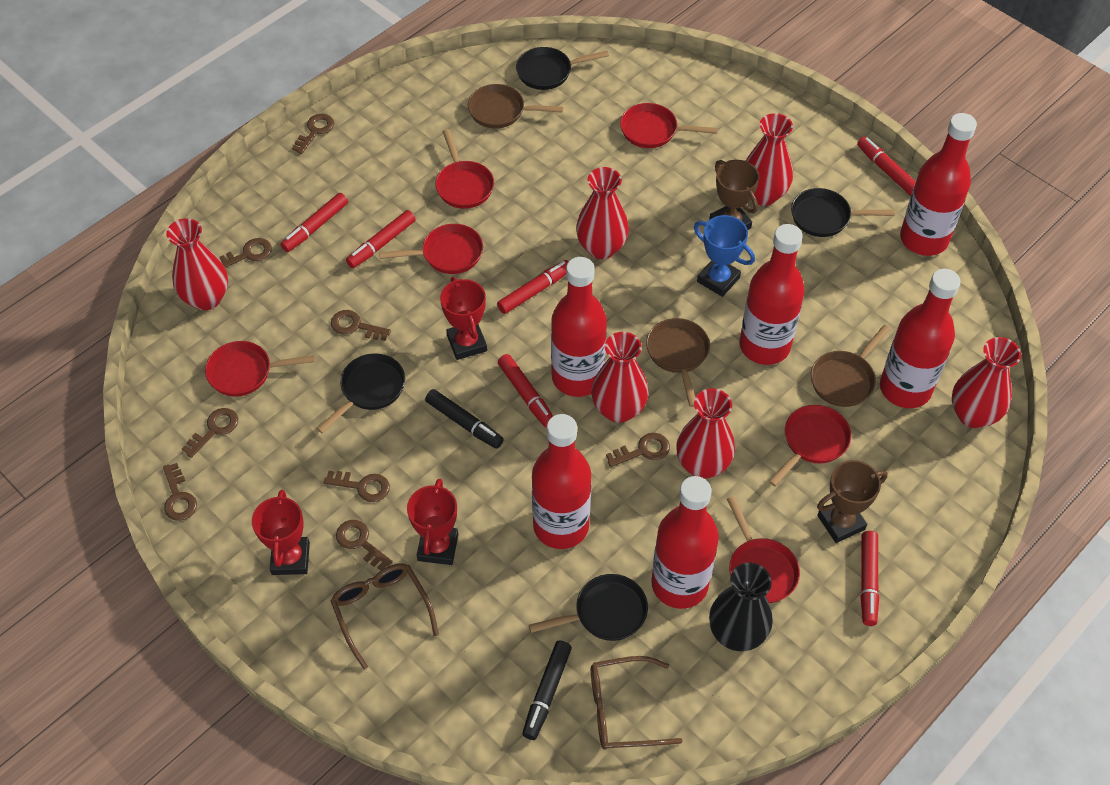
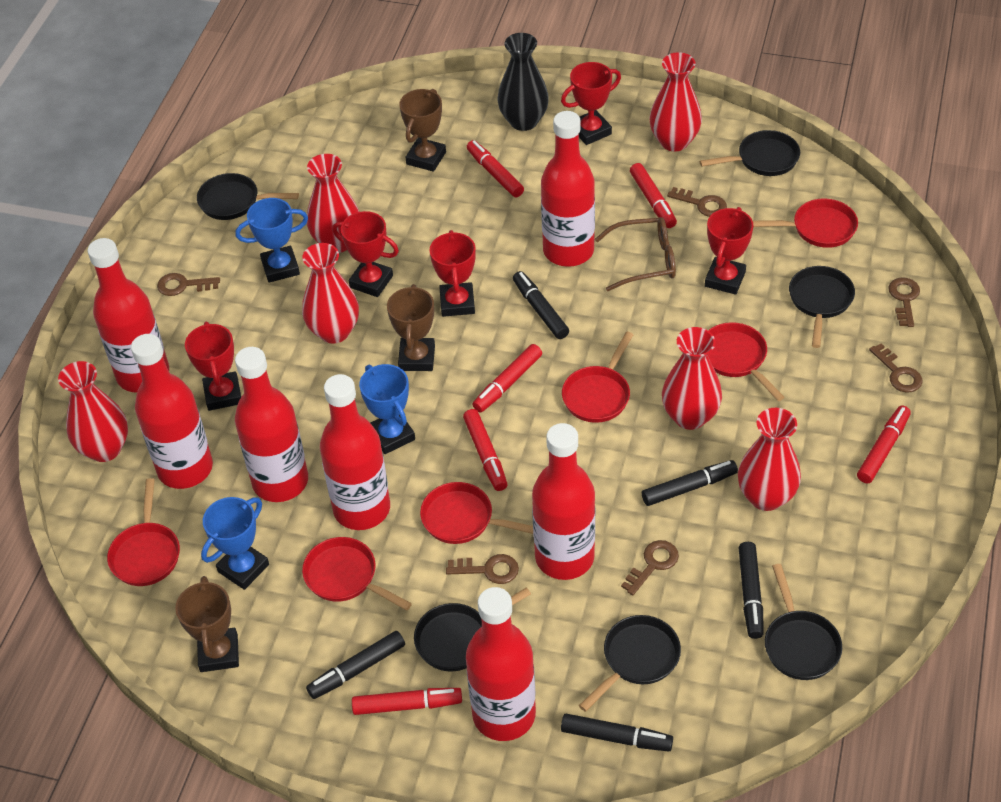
black marker: [425,389,504,449] [522,641,572,740] = 2 -> [306,631,405,699] [513,271,569,339] [561,714,673,752] [642,460,738,506] [738,542,763,639] = 5
black pan: [317,354,405,433] [516,47,609,90] [529,574,648,641] [791,188,895,237] = 4 -> [197,173,299,220] [414,587,531,672] [579,615,681,712] [700,130,800,176] [765,564,842,680] [789,266,855,348] = 6
blue trophy: [694,215,755,297] = 1 -> [201,497,269,590] [235,198,308,283] [359,364,415,454] = 3
brown glasses: [330,563,439,669] [591,656,683,750] = 2 -> [595,217,676,291] = 1
brown key: [163,463,197,521] [182,408,238,458] [220,238,272,268] [292,114,334,154] [323,471,390,502] [331,310,391,341] [336,520,393,571] [606,433,670,467] = 8 -> [157,273,220,296] [446,554,519,584] [621,540,679,595] [667,187,727,217] [869,343,923,393] [888,277,920,327] = 6
brown pan: [468,84,563,129] [646,318,710,407] [811,325,890,407] = 3 -> none = 0
brown trophy: [709,160,760,230] [817,460,888,543] = 2 -> [175,576,239,672] [387,284,435,371] [399,89,446,172] = 3
red bottle: [532,414,591,549] [551,257,607,397] [651,476,719,609] [739,224,805,365] [880,269,961,408] [900,113,977,256] = 6 -> [88,238,169,393] [131,334,213,489] [235,347,308,502] [320,374,390,530] [466,587,536,741] [532,423,595,580] [541,111,595,267] = 7
red trophy: [252,490,310,575] [407,479,458,565] [440,277,487,360] = 3 -> [185,322,241,411] [332,211,399,297] [430,230,476,317] [561,62,621,145] [705,207,753,295] = 5

